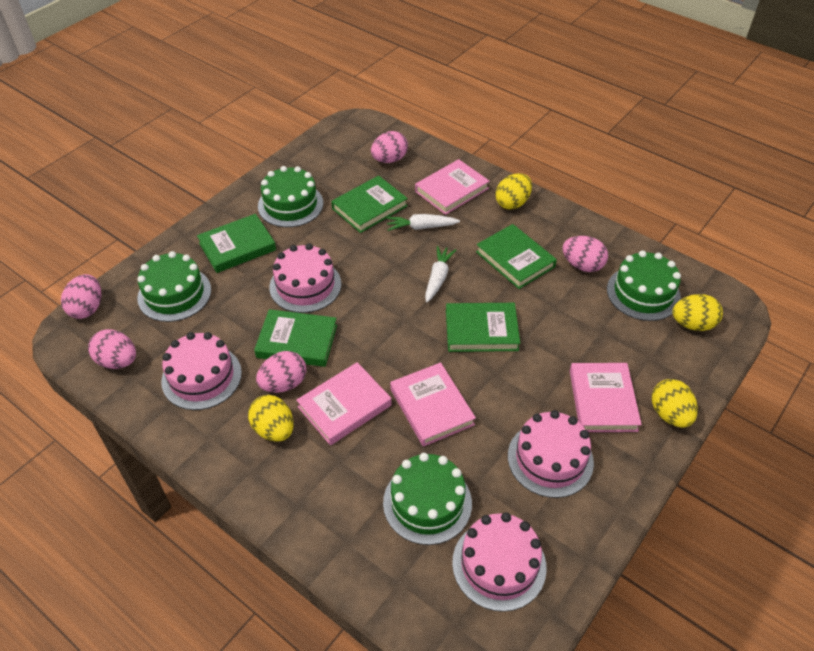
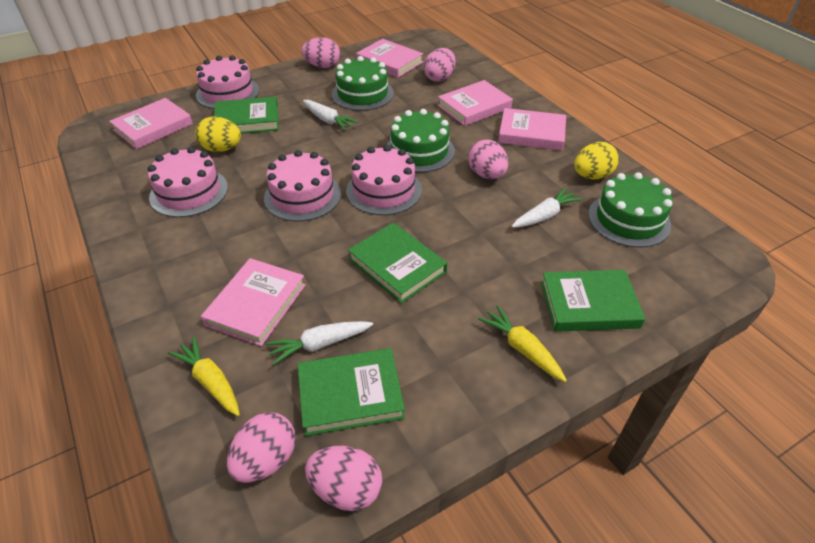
green book: [197,214,276,273] [254,309,337,367] [331,176,408,233] [446,303,520,352] [476,224,557,289] = 5 -> [214,96,279,134] [298,348,405,436] [348,223,447,304] [541,270,646,331] = 4
green cake: [137,251,211,322] [258,166,323,227] [383,453,472,545] [607,251,681,321] = 4 -> [332,56,394,111] [386,109,455,173] [588,172,673,248] = 3
pink book: [296,362,391,445] [390,363,476,447] [415,159,490,215] [570,363,642,432] = 4 -> [109,98,193,149] [201,258,306,346] [357,39,423,78] [438,80,513,126] [498,108,566,151] = 5
white carrot: [386,214,460,231] [425,246,456,303] = 2 -> [266,321,373,365] [303,100,359,131] [512,187,582,228] = 3
yellow carrot: none = 0 -> [168,336,240,416] [478,305,567,382] = 2
yellow egg: [248,395,294,442] [495,173,532,210] [652,379,698,428] [672,294,723,331] = 4 -> [195,117,241,152] [574,142,619,180] = 2

